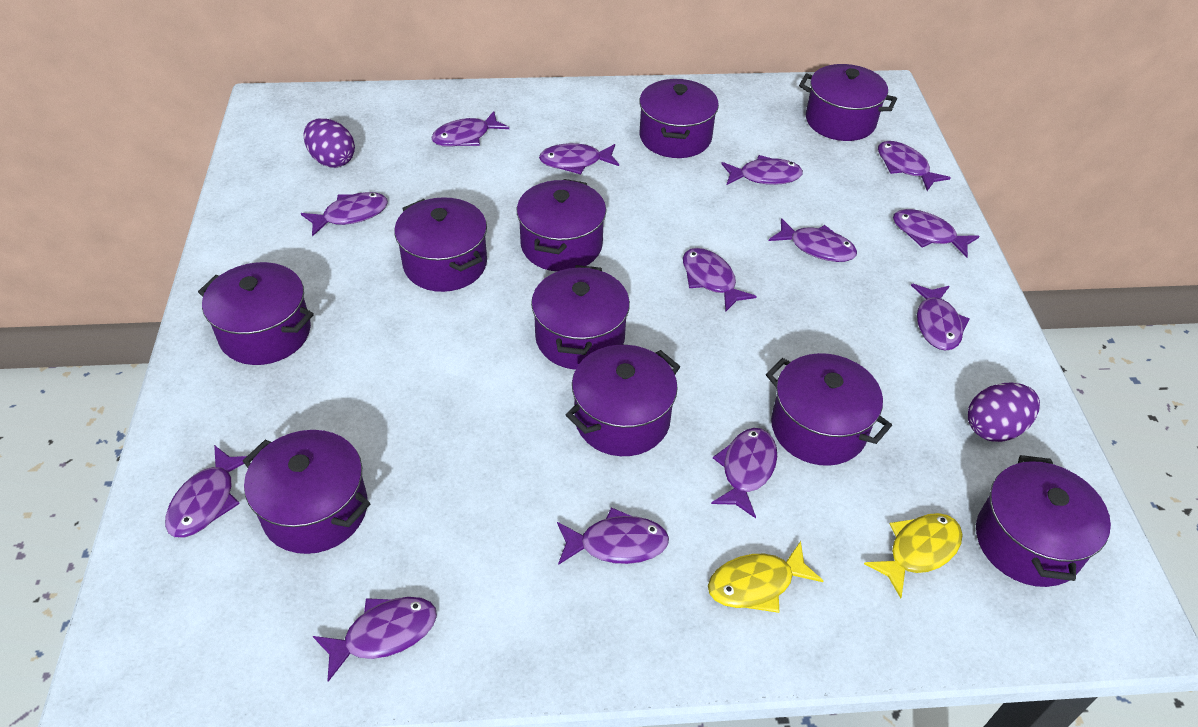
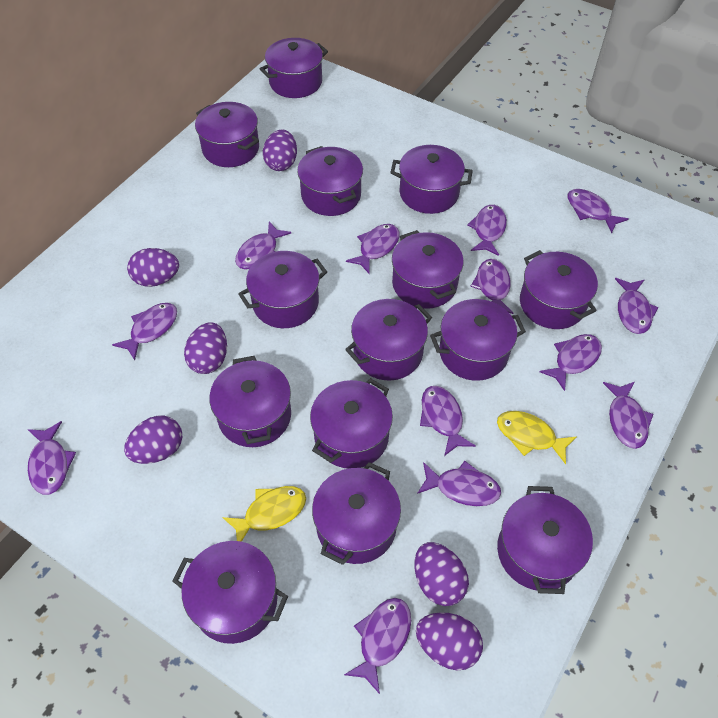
purple egg: [303,118,355,168] [968,382,1040,442] = 2 -> [124,416,182,464] [127,248,179,287] [184,323,227,374] [263,130,297,171] [415,542,469,606] [416,612,483,670] = 6
purple pot: [198,262,314,365] [243,430,371,554] [394,197,487,292] [517,179,606,272] [531,265,630,370] [566,345,680,456] [639,79,719,158] [766,353,892,466] [799,64,897,141] [976,455,1111,587] = 10 -> [172,541,288,644] [195,102,259,167] [209,356,291,447] [238,251,327,328] [260,38,328,98] [297,146,363,216] [310,378,393,469] [312,462,401,565] [345,299,432,381] [390,145,473,214] [392,230,464,309] [430,299,526,381] [497,486,593,594] [520,250,598,329] = 14

